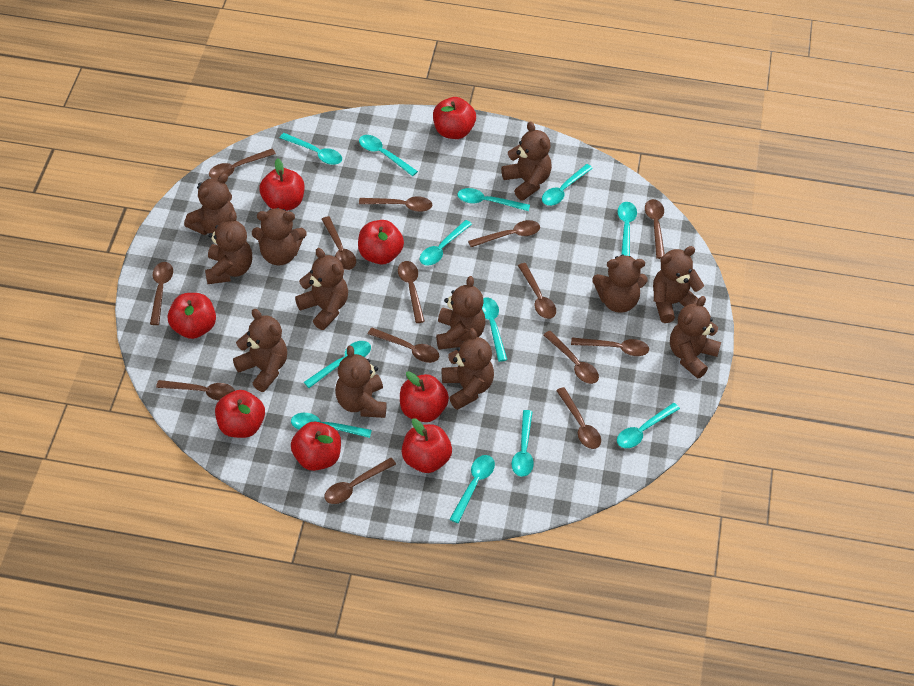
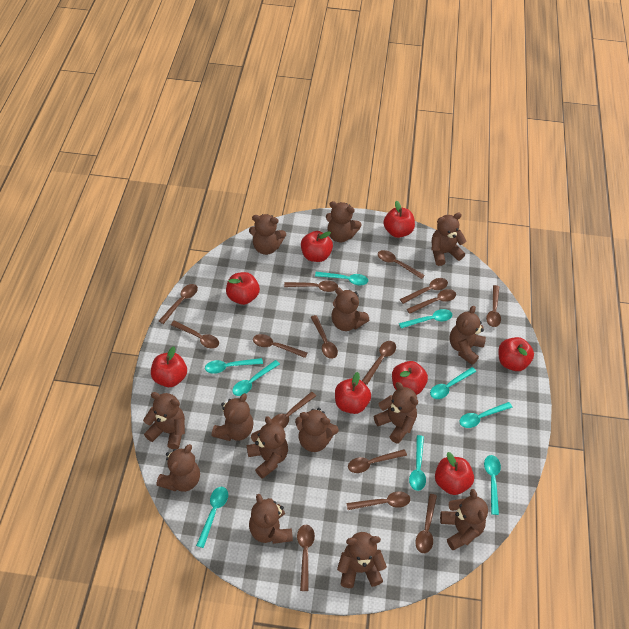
brown spoon: [150,262,173,325] [156,380,235,401] [209,149,276,179] [322,216,356,270] [325,458,396,504] [359,196,432,212] [368,328,439,363] [398,261,425,323] [468,220,540,247] [518,263,556,319] [543,331,599,384] [556,387,601,449] [571,338,649,356] [645,199,665,259] = 14 -> [159,284,198,324] [171,320,219,349] [253,334,307,358] [272,392,316,429] [284,280,338,292] [297,525,315,591] [311,315,338,359] [346,492,410,510] [348,449,407,473] [362,341,396,385] [378,250,425,279] [400,278,448,304] [407,289,456,314] [415,494,437,553] [486,285,501,327] = 15
brown teddy bear: [184,173,235,235] [205,211,252,284] [233,309,287,392] [252,208,306,265] [295,248,348,330] [335,345,387,418] [436,276,486,350] [442,328,494,410] [501,122,552,201] [592,254,647,313] [653,246,704,323] [670,296,721,379] = 12 -> [143,392,185,449] [157,444,200,492] [212,393,254,441] [247,416,288,479] [249,214,286,255] [249,494,293,544] [295,408,339,452] [326,201,362,242] [331,287,369,331] [337,532,387,588] [374,382,418,444] [431,213,466,266] [440,489,488,550] [450,306,486,365] = 14
turquoise spoon: [280,133,342,165] [291,413,372,438] [304,341,371,388] [359,135,418,176] [420,220,472,266] [450,455,495,523] [457,188,530,211] [482,297,507,362] [512,410,534,477] [542,164,593,206] [617,202,637,256] [617,403,680,448] = 12 -> [196,487,228,548] [205,358,263,374] [232,360,280,396] [315,272,368,285] [399,309,452,328] [409,435,426,491] [430,367,476,399] [460,402,512,428] [484,455,501,515] = 9

